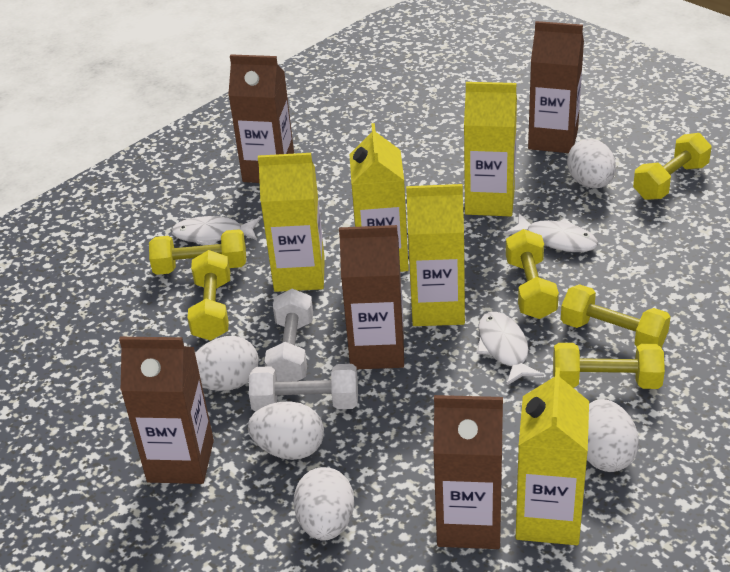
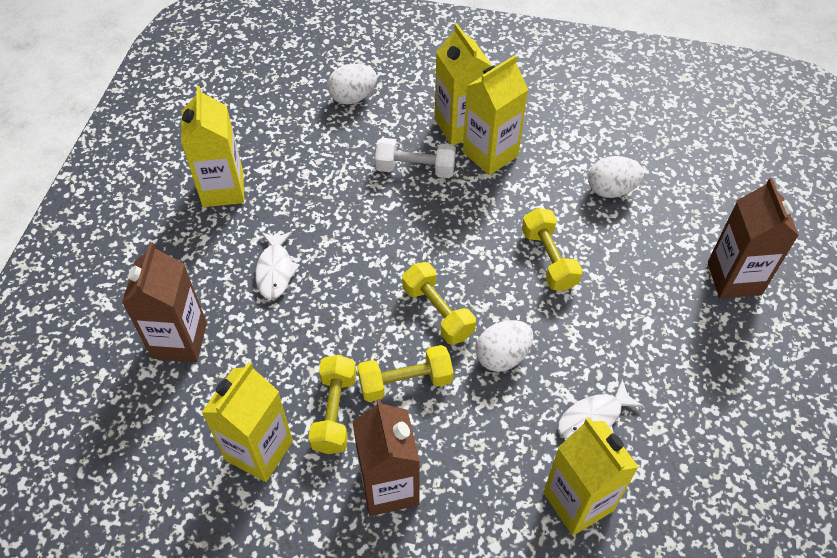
brown carton: [119,337,214,484] [228,54,294,183] [339,225,404,369] [433,395,503,549] [528,21,584,153] = 5 -> [122,242,207,362] [352,399,420,516] [708,178,799,299] = 3
white dumbbell: [249,364,358,412] [265,289,313,382] = 2 -> [375,138,456,178] = 1
white egg: [195,336,259,391] [248,401,324,460] [293,467,354,541] [567,139,616,188] [587,399,639,472] = 5 -> [327,64,377,104] [476,320,533,372] [588,156,644,198] = 3
white fish: [171,216,260,246] [477,312,544,386] [505,213,598,252] = 3 -> [255,232,300,300] [558,379,644,439] = 2
yellow dumbbell: [149,229,246,275] [188,250,230,341] [506,229,559,319] [553,343,665,389] [561,284,671,348] [633,133,712,200] = 6 -> [308,355,356,454] [357,345,454,402] [402,262,476,345] [522,208,583,291] = 4

